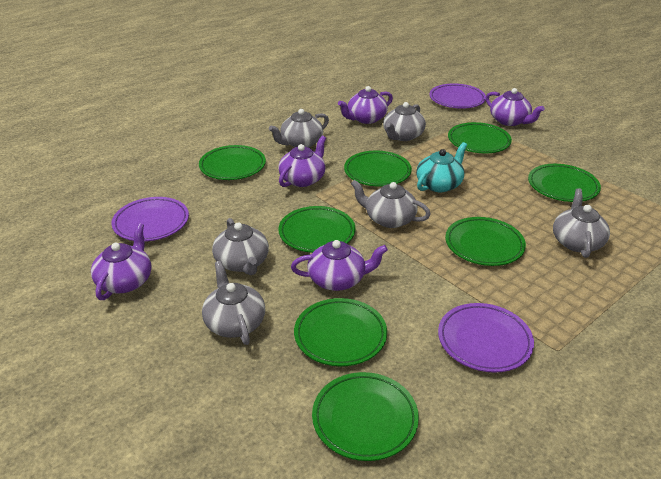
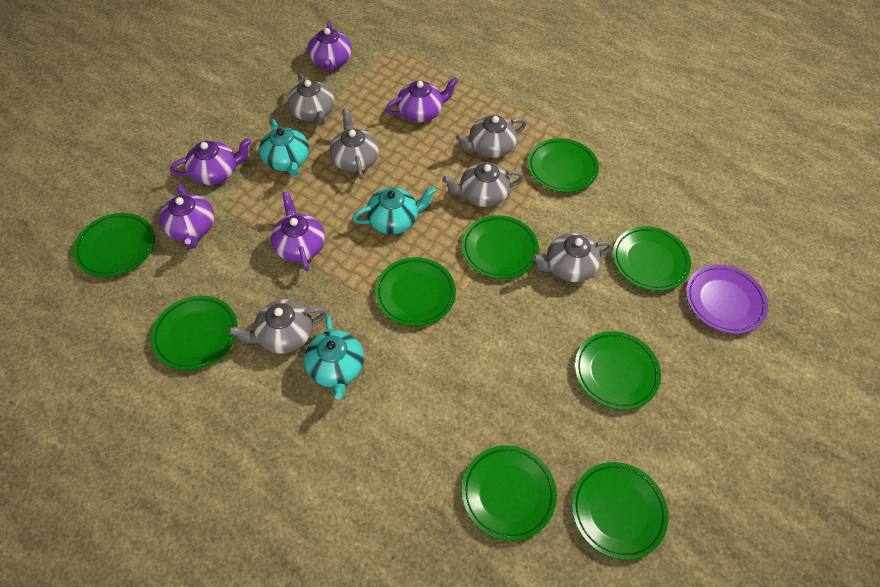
green plate: [199,145,266,180] [278,206,355,253] [294,298,387,366] [312,372,419,461] [344,151,412,187] [445,217,526,266] [448,122,512,153] [528,164,601,202] = 8 -> [73,213,155,277] [151,296,238,370] [375,257,456,326] [462,215,539,279] [462,445,557,541] [528,138,599,192] [572,462,668,560] [575,331,661,410] [613,226,691,291] = 9
purple plate: [111,197,189,242] [429,83,486,109] [438,303,534,373] = 3 -> [686,265,768,334] = 1
turquoise teapot: [416,142,467,192] = 1 -> [259,119,309,176] [304,316,364,399] [352,187,436,234] = 3

